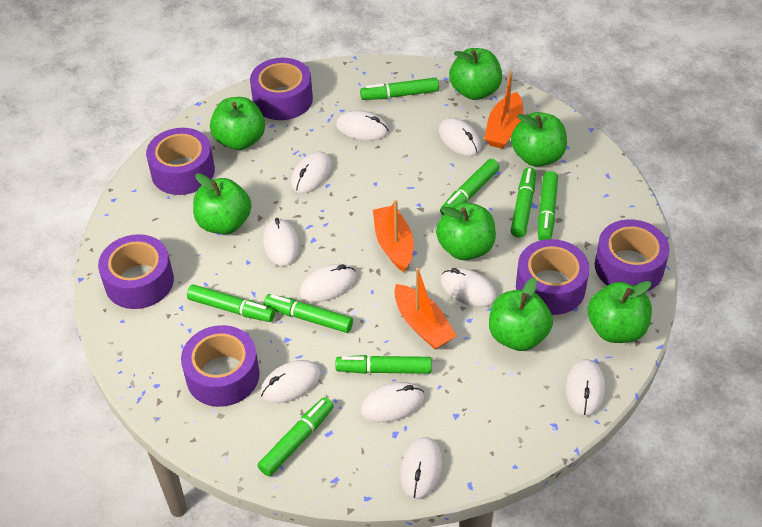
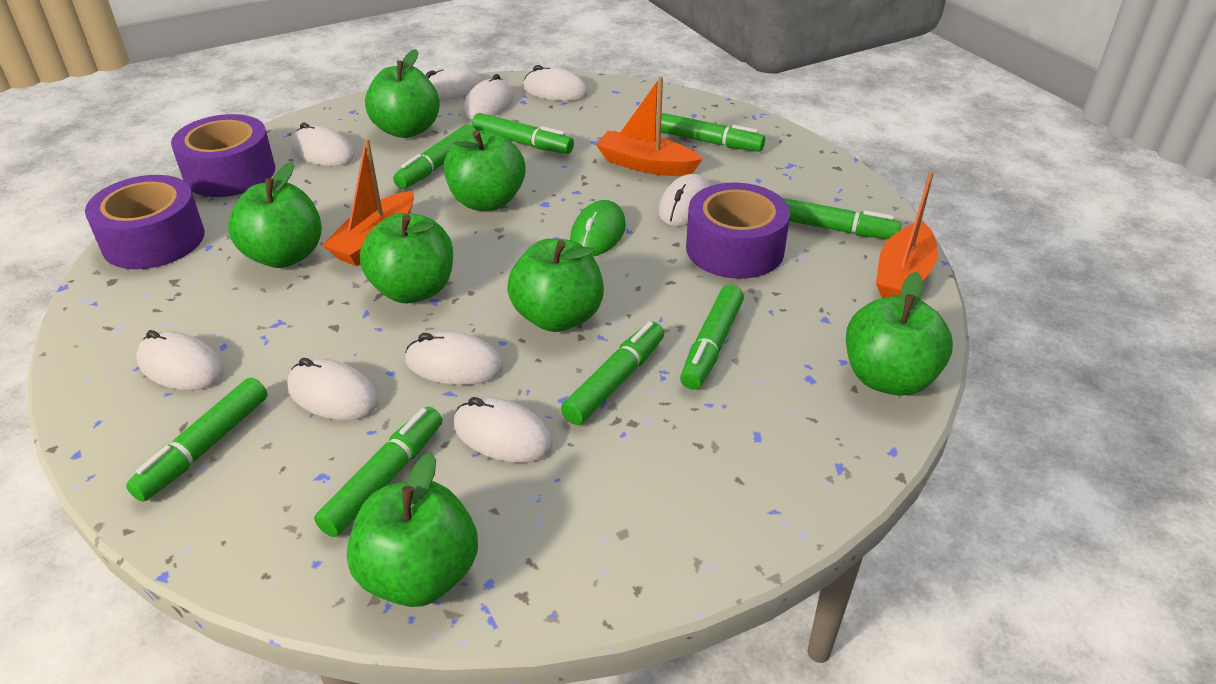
green mouse: none = 0 -> [570,200,626,256] = 1
purple tape: [98,234,174,309] [146,128,215,195] [181,325,260,407] [250,58,313,120] [516,239,589,315] [595,219,670,292] = 6 -> [85,175,205,269] [171,114,275,197] [686,183,790,279] = 3
white mouse: [260,360,321,403] [263,218,299,266] [291,152,332,193] [299,264,356,302] [336,110,389,140] [360,382,424,423] [400,437,443,499] [439,118,481,156] [441,267,497,307] [566,359,605,416] = 10 -> [136,330,224,390] [287,358,379,420] [291,123,355,166] [405,331,503,385] [426,66,482,101] [454,397,553,463] [463,74,514,120] [523,65,588,101] [659,174,711,226] = 9

